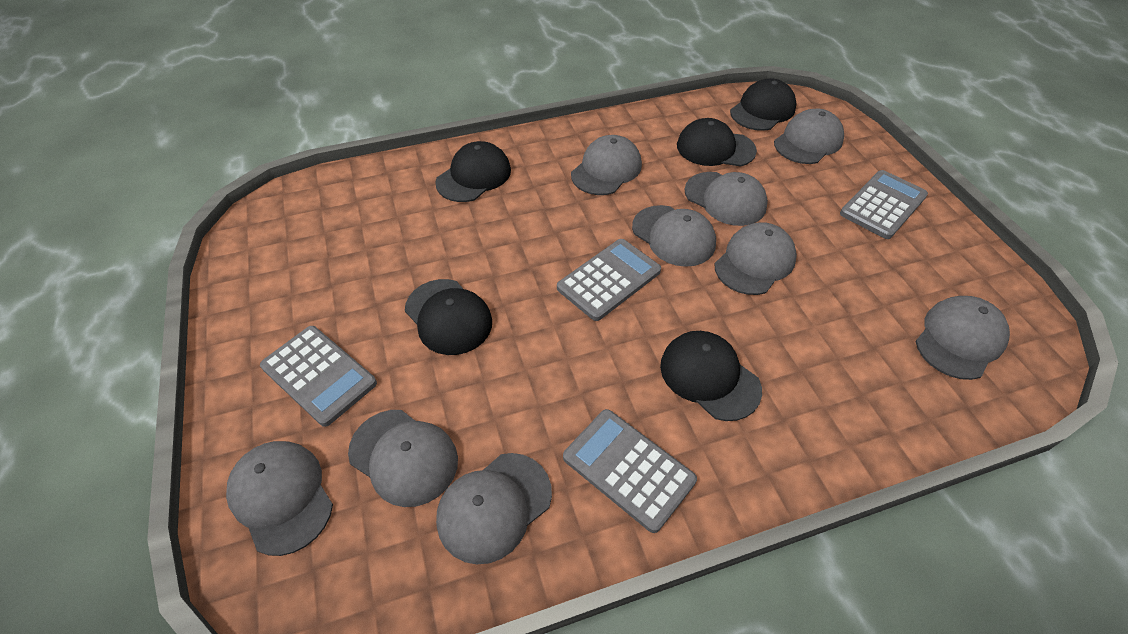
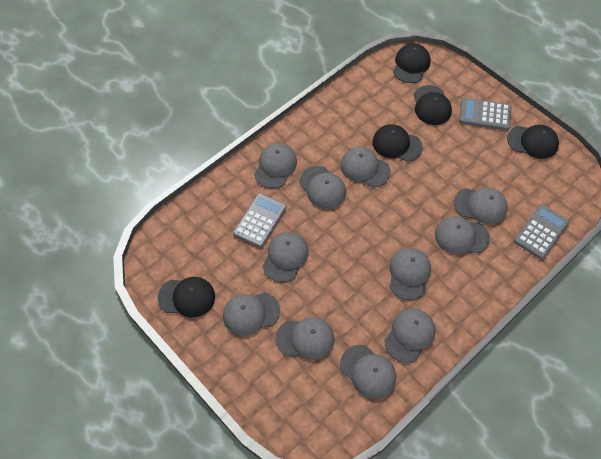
grey calculator: [260,326,377,427] [557,239,661,321] [563,409,697,533] [840,170,928,239] = 4 -> [233,193,286,248] [459,98,511,130] [514,204,569,259] = 3
grey cap: [226,441,333,556] [348,410,458,507] [436,453,552,564] [571,135,642,195] [632,205,716,267] [684,172,768,226] [714,222,797,295] [774,109,844,164] [916,296,1010,380] = 9 -> [223,293,280,336] [254,143,297,189] [263,232,309,282] [275,317,335,360] [300,166,346,209] [340,147,391,187] [340,345,396,399] [384,309,435,363] [389,248,431,300] [435,216,490,254] [454,188,508,225] = 11

